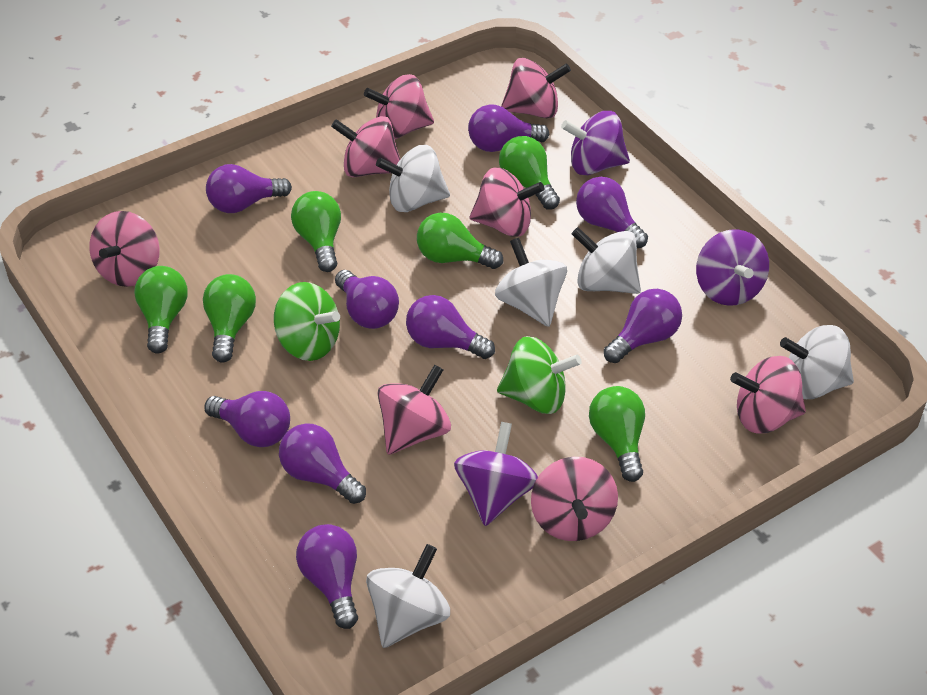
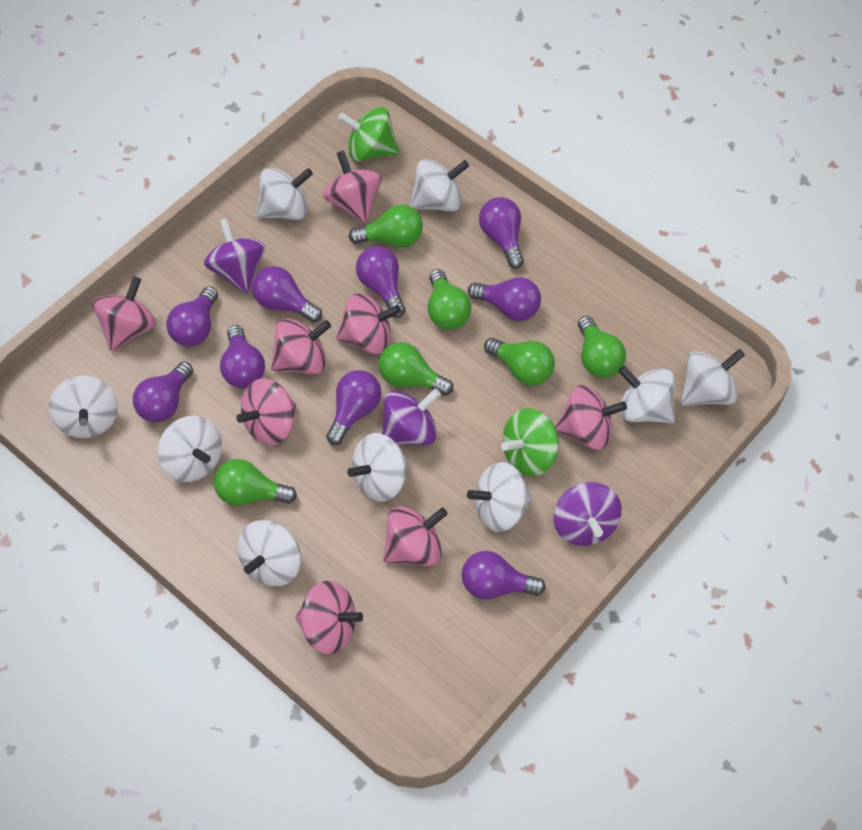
white spinning top: [366,544,450,648] [376,145,450,212] [495,238,567,327] [572,227,641,294] [780,325,854,399] = 5 -> [49,375,118,438] [158,416,222,482] [238,520,301,586] [256,167,313,220] [347,433,409,502] [410,159,469,212] [467,462,533,532] [618,366,675,423] [681,349,745,406] = 9

